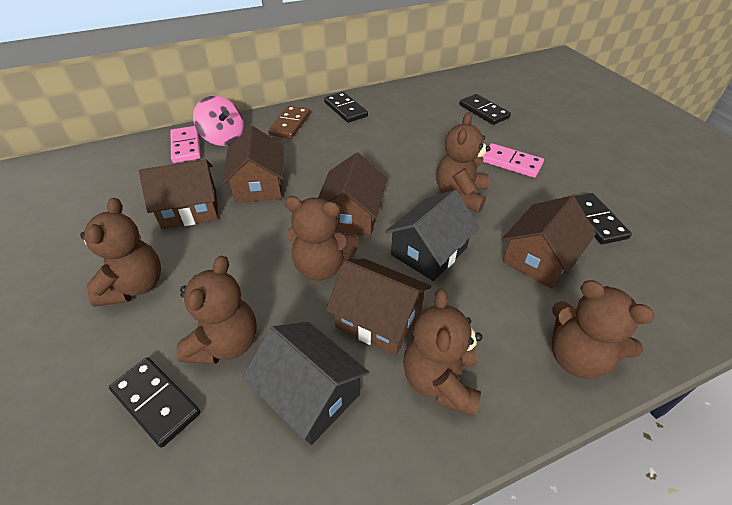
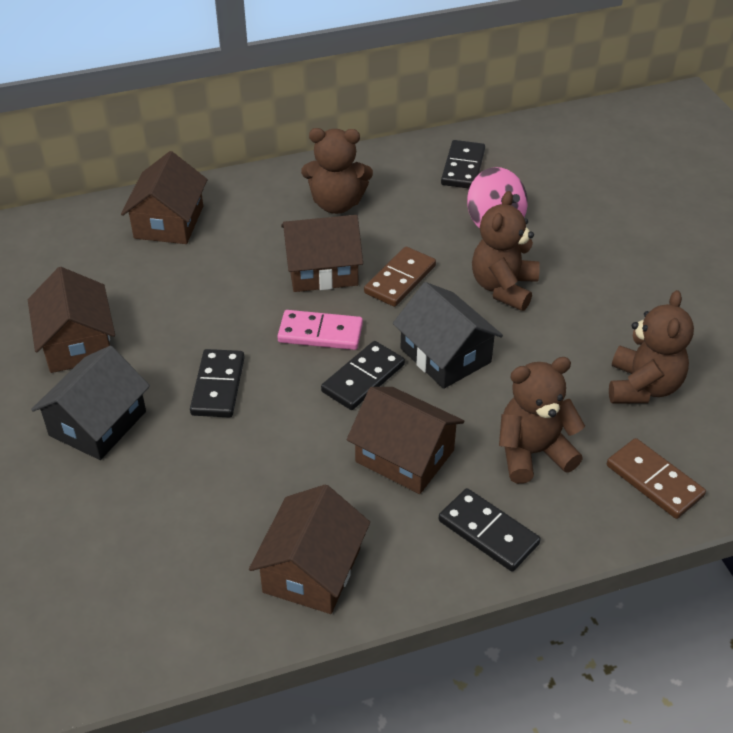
brown domino: [268,106,310,139] = 1 -> [364,247,436,307] [607,438,706,519] = 2
brown teddy bear: [80,198,161,307] [177,255,257,364] [285,196,359,281] [403,288,482,416] [436,113,491,212] [552,280,654,379] = 6 -> [301,128,373,214] [472,191,540,311] [499,357,585,484] [609,290,694,404] = 4
pink domino: [171,126,201,163] [482,143,544,178] = 2 -> [277,310,363,350] = 1

